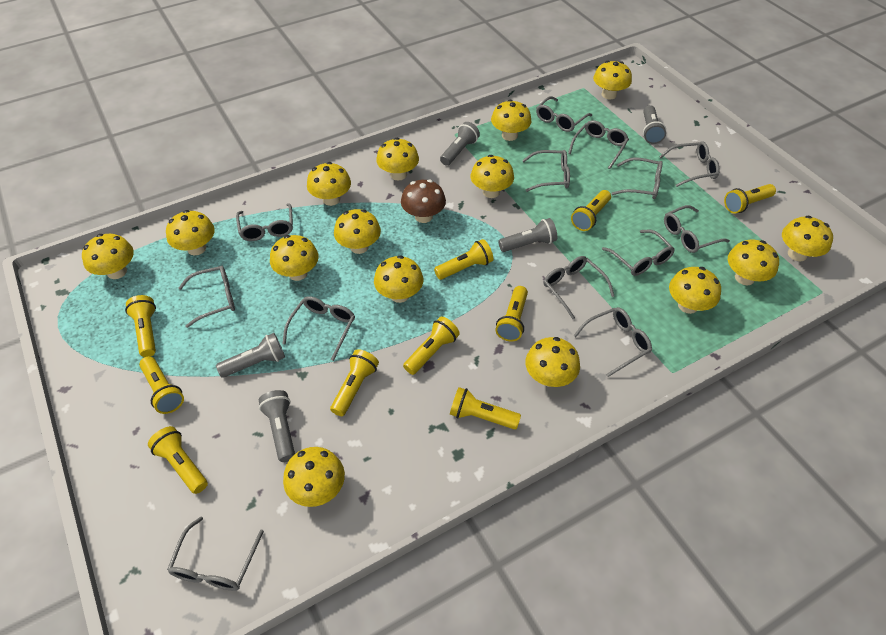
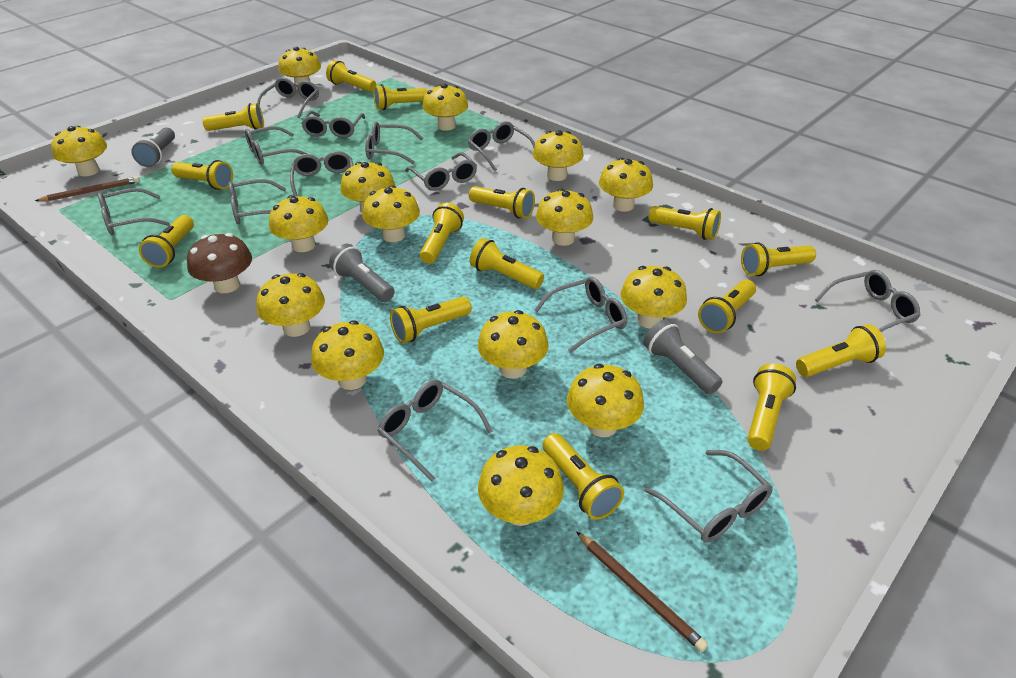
brown pencil: none = 0 -> [35,176,140,201] [576,531,708,652] = 2
grey flashlight: [216,333,285,378] [259,390,295,462] [440,122,480,165] [498,218,557,252] [643,105,666,144] = 5 -> [131,127,175,167] [329,244,395,302] [643,319,723,394] = 3
yellow flashlight: [125,295,156,357] [139,356,184,414] [148,426,208,494] [330,349,379,416] [403,316,460,375] [434,239,494,280] [450,387,521,429] [495,286,528,342] [571,190,611,231] [724,184,776,214] = 10 -> [139,215,194,268] [171,160,233,190] [202,103,264,131] [326,60,376,92] [373,84,428,110] [390,297,472,343] [420,203,464,264] [469,186,535,219] [470,238,544,289] [542,433,624,520] [648,206,721,240] [698,279,756,333] [741,242,816,276] [747,363,796,451] [796,324,886,377] = 15

